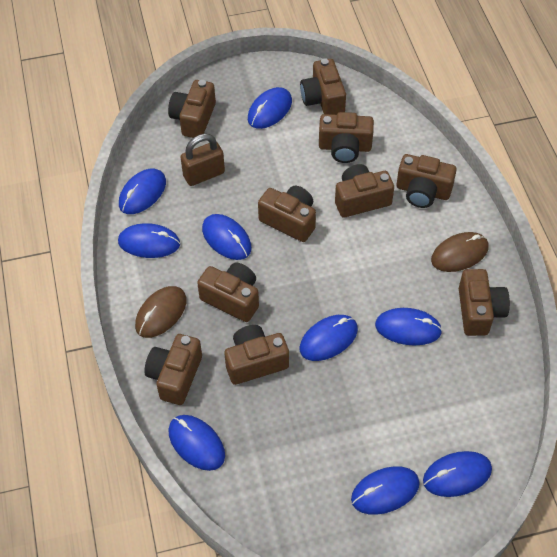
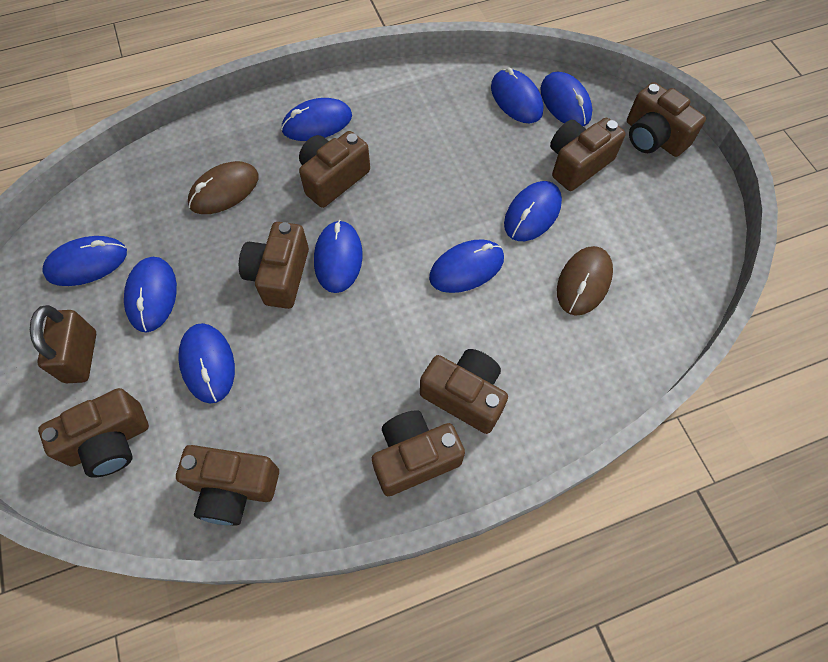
brown camera: [145,334,202,405] [168,80,216,138] [197,263,259,322] [224,325,289,385] [258,186,316,242] [300,58,346,115] [319,112,374,163] [335,164,394,218] [397,154,457,208] [459,269,510,336] = 10 -> [38,388,149,478] [176,445,279,525] [239,222,309,309] [299,131,370,208] [372,410,465,496] [420,349,508,434] [550,118,626,191] [627,82,706,157] = 8

